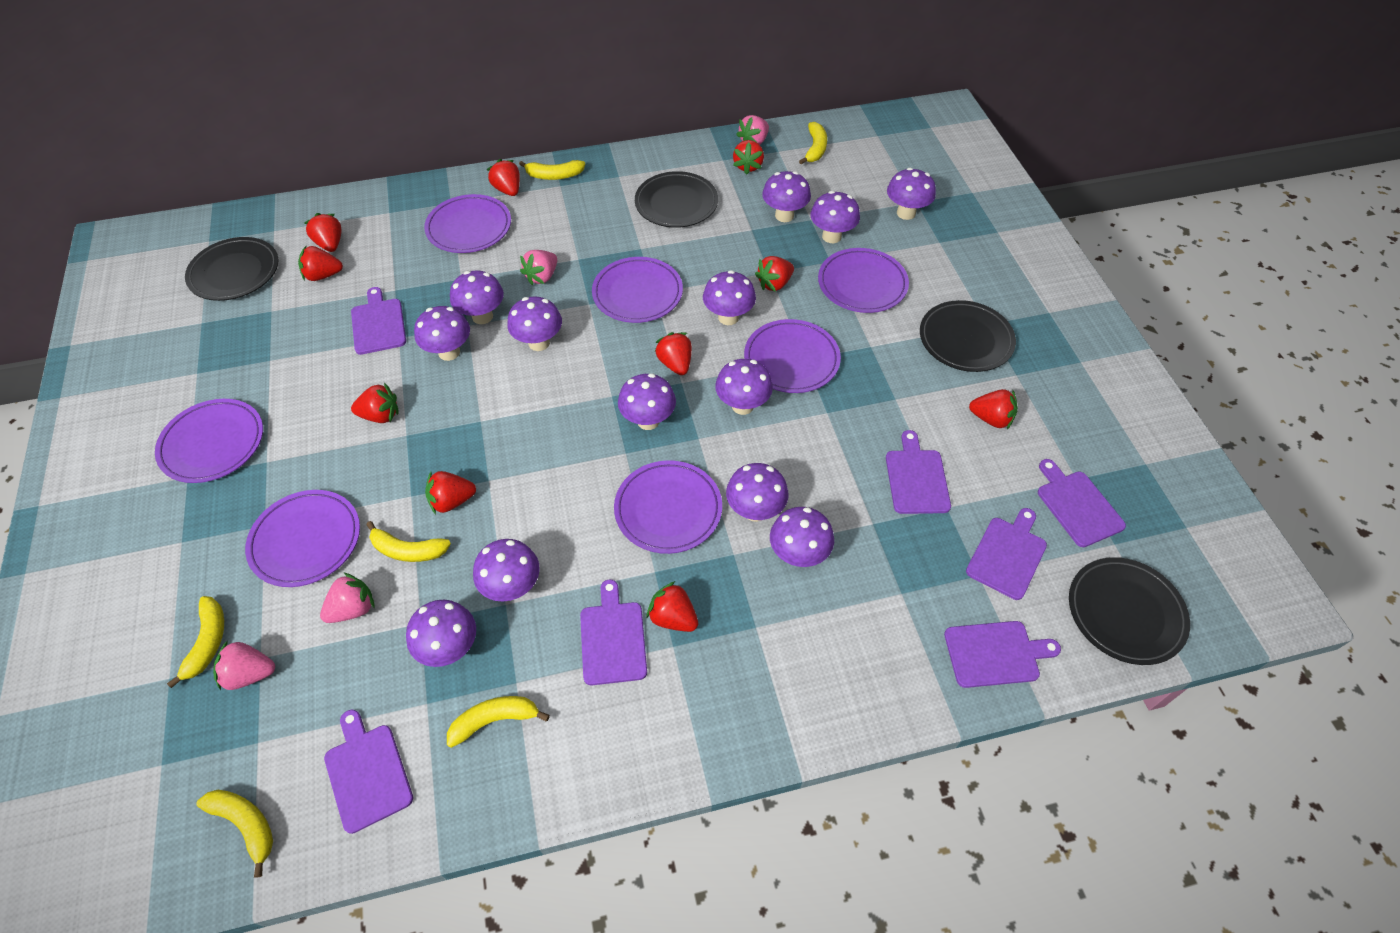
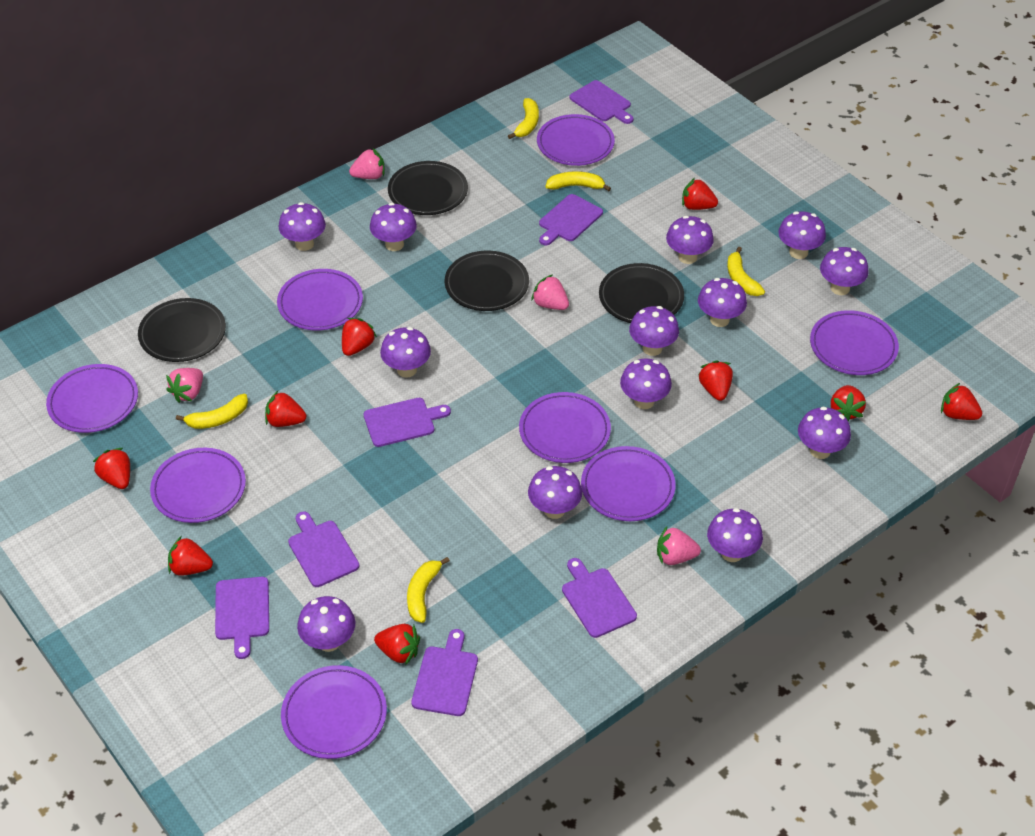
purple plate: [155,399,263,483] [245,490,360,587] [424,194,511,253] [592,257,683,323] [614,460,722,554] [744,319,841,393] [818,248,909,313] = 7 -> [46,364,138,433] [150,448,246,523] [277,269,363,330] [281,665,387,759] [519,392,611,463] [537,114,615,166] [581,446,676,521] [810,310,899,375] = 8
red strawberry: [298,246,343,281] [304,213,342,252] [351,382,399,423] [425,471,476,514] [487,159,520,196] [647,581,698,632] [655,332,692,375] [733,140,764,175] [755,256,794,292] [969,389,1018,429] = 10 -> [93,448,130,489] [168,536,213,576] [265,391,307,427] [342,318,377,356] [374,624,420,665] [682,178,718,210] [698,360,733,401] [831,385,866,421] [941,383,982,420] = 9
yellow banana: [167,596,224,688] [196,790,273,878] [366,521,451,562] [447,696,550,748] [519,160,585,180] [799,122,827,164] = 6 -> [176,394,248,429] [407,557,450,623] [508,98,539,139] [546,171,611,191] [727,247,765,296] = 5

